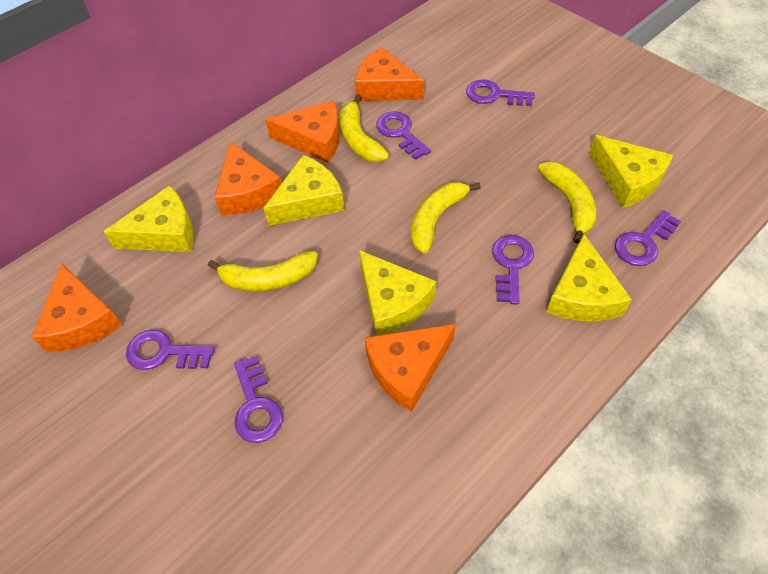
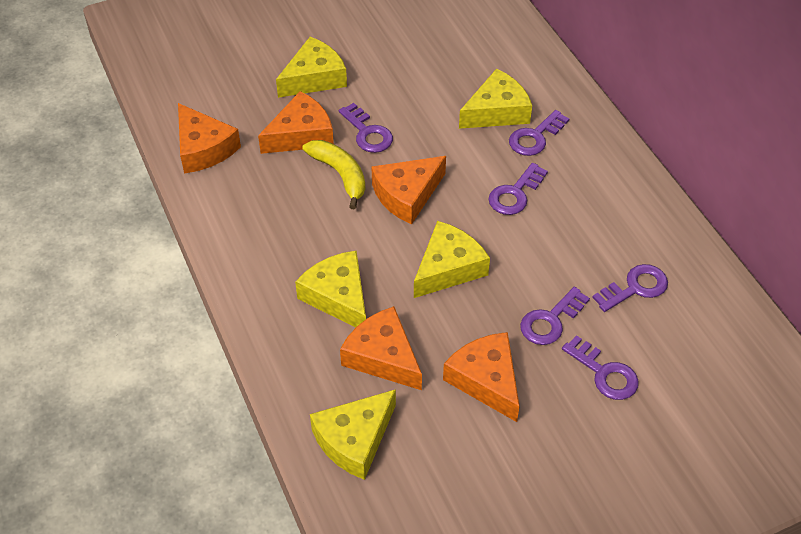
yellow banana: [208,251,318,291] [340,95,389,162] [411,182,481,254] [538,162,596,244] = 4 -> [302,140,365,209] = 1

